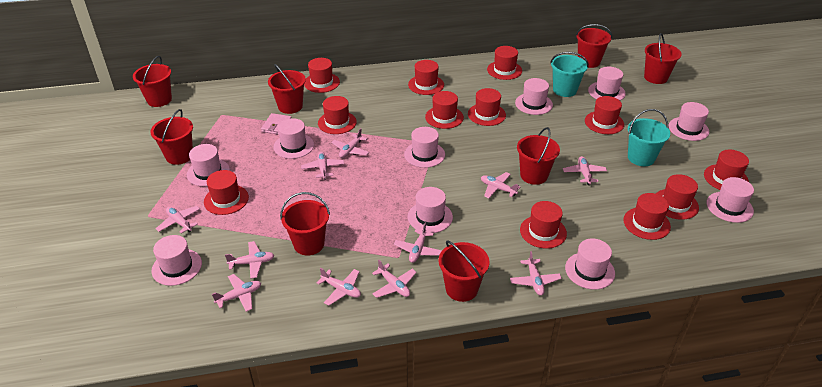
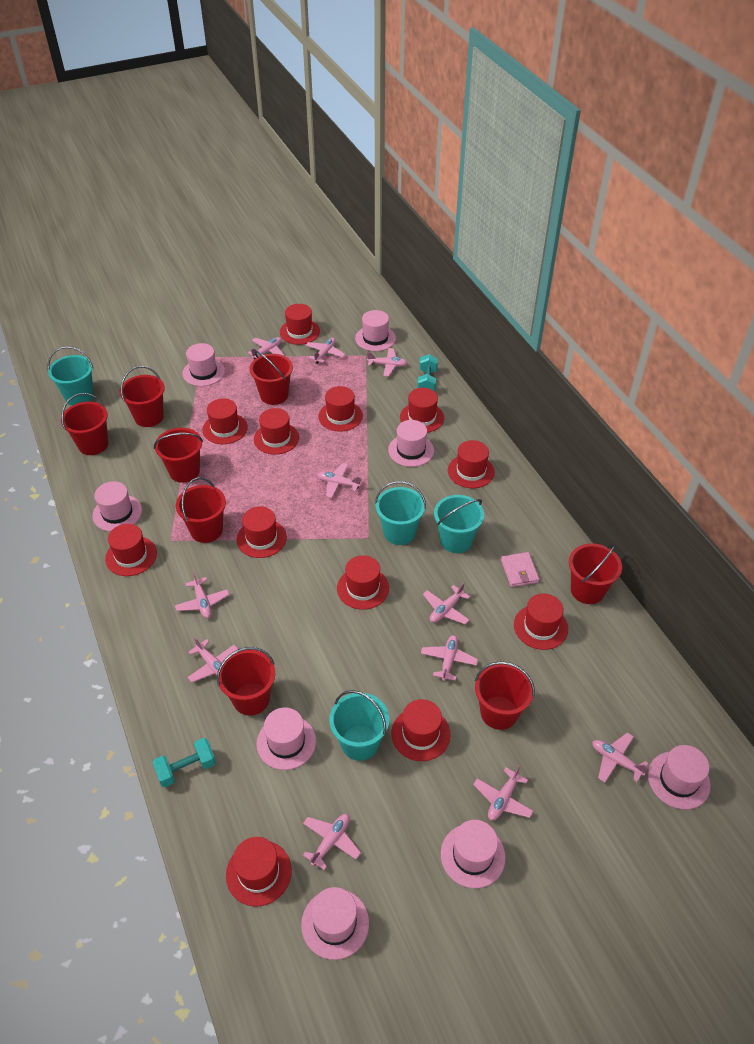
pink hat: [151,235,202,286] [187,144,230,186] [273,118,314,159] [404,127,445,168] [408,187,453,233] [515,78,553,115] [565,238,615,290] [588,67,626,100] [669,102,709,141] [707,177,754,223] = 10 -> [92,481,142,532] [183,343,225,386] [257,707,316,770] [301,887,369,960] [355,310,396,351] [388,420,434,467] [441,820,506,888] [648,745,711,810] = 8
turquoise bucket: [550,52,589,97] [628,109,670,166] = 2 -> [47,346,94,406] [329,690,389,761] [375,481,426,545] [434,495,484,553] = 4
turquoise dumbbell: none = 0 -> [153,738,216,787] [417,354,438,391] = 2

